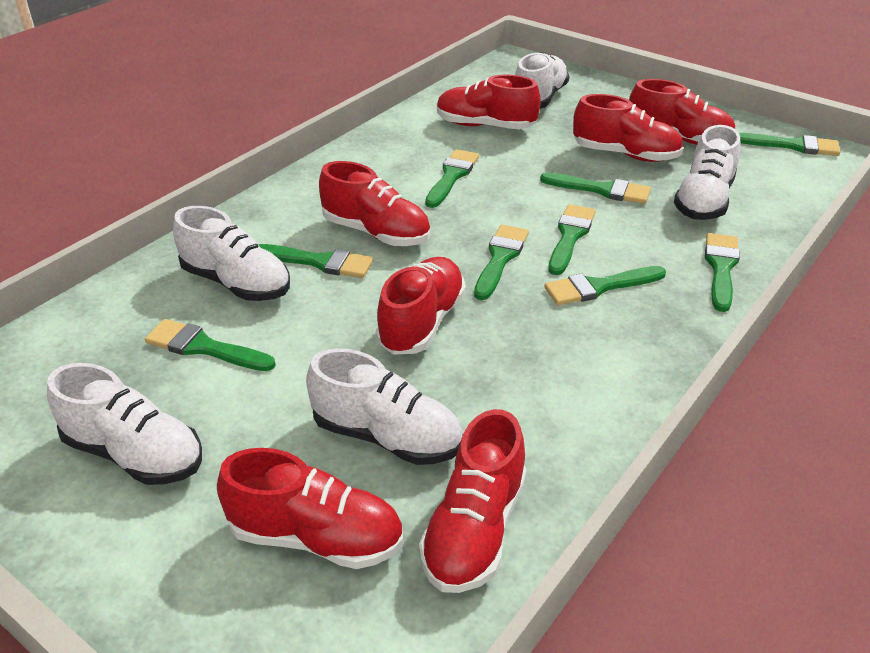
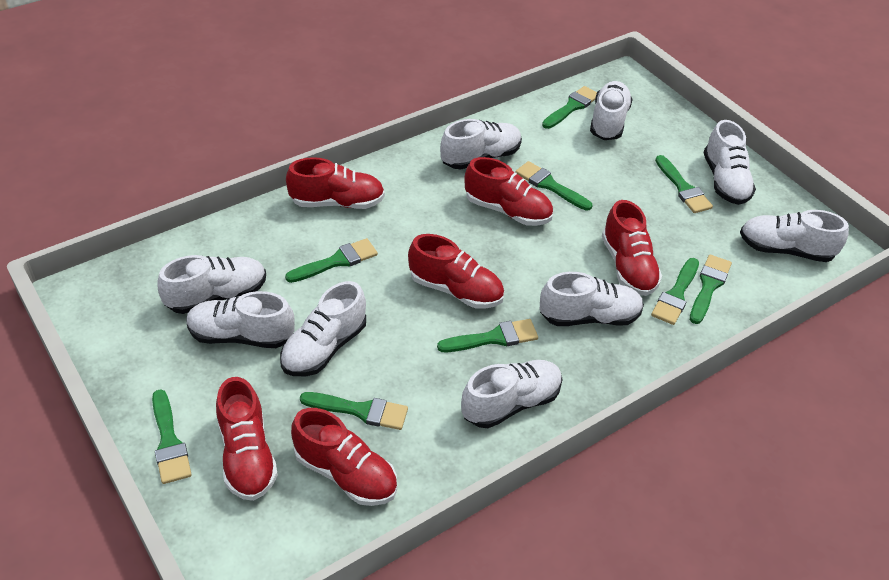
red shoe: [217,448,403,569] [319,161,431,246] [376,257,466,355] [419,409,526,593] [437,75,541,129] [573,94,683,162] [629,79,735,145] = 7 -> [216,377,278,501] [286,157,385,209] [291,408,397,506] [408,234,504,309] [465,157,553,226] [602,200,662,296] = 6
white shoe: [47,363,202,485] [173,206,290,301] [306,348,463,465] [515,52,569,109] [674,125,740,220] = 5 -> [157,255,266,314] [186,291,295,348] [280,281,366,376] [440,119,522,169] [461,360,563,428] [540,272,644,326] [590,81,633,140] [703,120,756,205] [740,210,849,262] = 9

